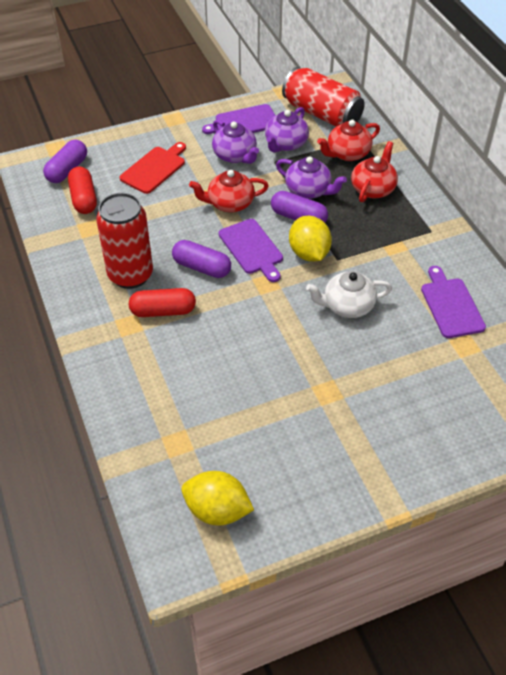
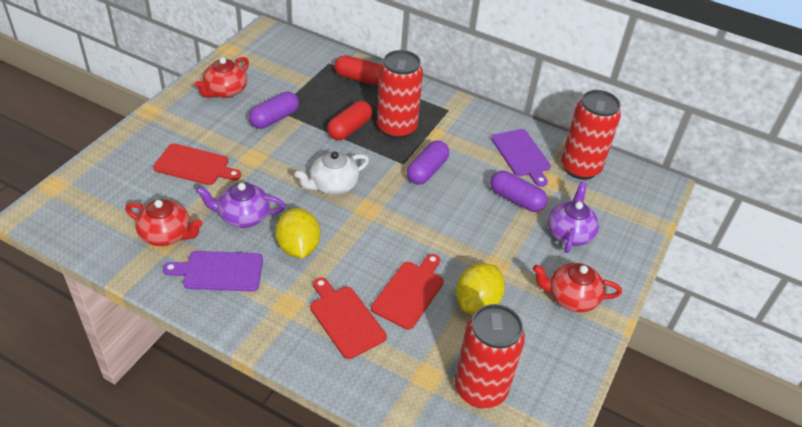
purple cutting board: [202,104,276,134] [219,219,283,282] [421,266,486,338] = 3 -> [163,251,263,292] [491,129,551,187] = 2
purple teapot: [212,119,259,164] [265,107,309,152] [276,156,347,199] = 3 -> [196,182,285,228] [548,181,599,253] = 2
red can: [96,193,153,289] [282,67,365,127] = 2 -> [377,50,423,139] [455,304,525,408] [561,90,621,180] = 3
red cutting board: [119,142,186,194] = 1 -> [153,143,241,185] [310,277,387,359] [371,254,444,330] = 3

